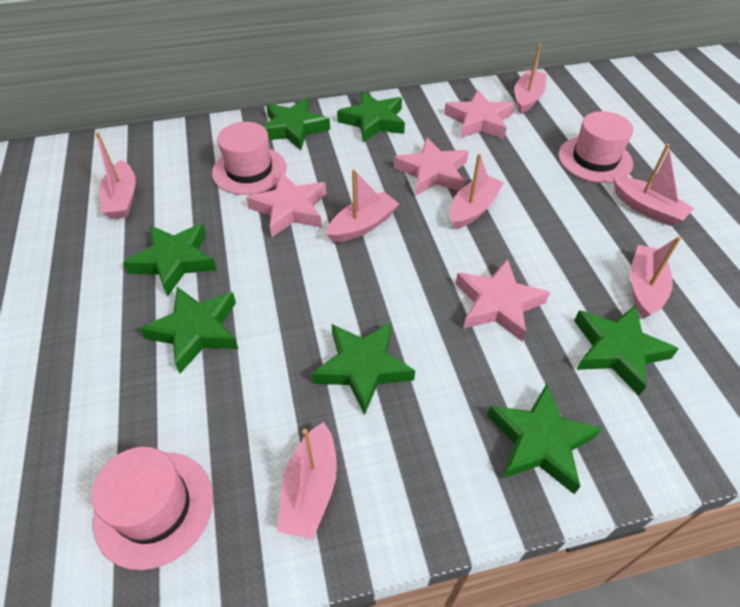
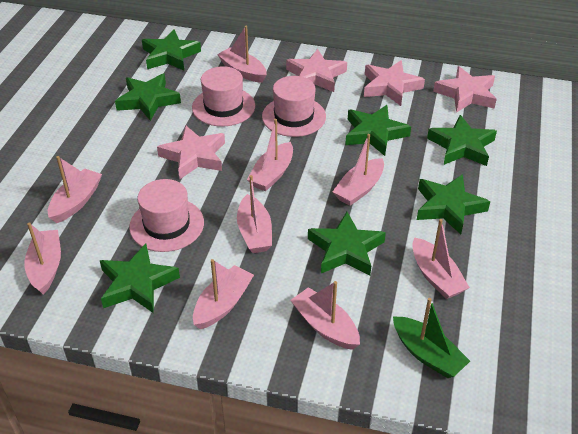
green boat: none = 0 -> [393,298,470,378] = 1
pink boat: [96,133,136,219] [277,422,337,539] [326,169,399,242] [450,154,504,229] [514,44,547,114] [613,144,694,226] [630,236,681,318] = 7 -> [24,222,61,294] [48,156,102,223] [193,259,254,329] [217,26,267,83] [237,175,272,253] [247,119,293,191] [290,281,360,350] [333,134,384,206] [412,219,470,299] = 9

